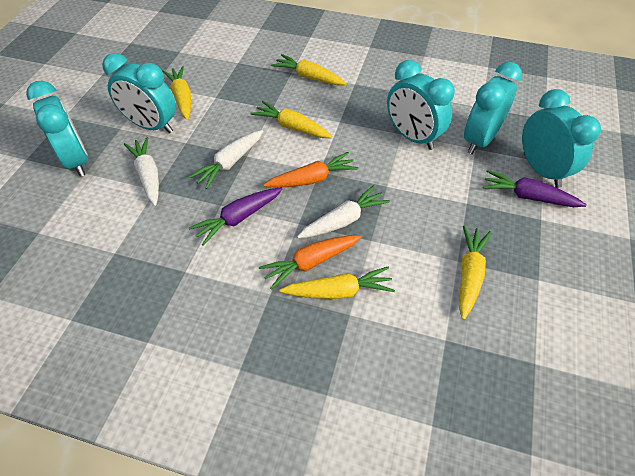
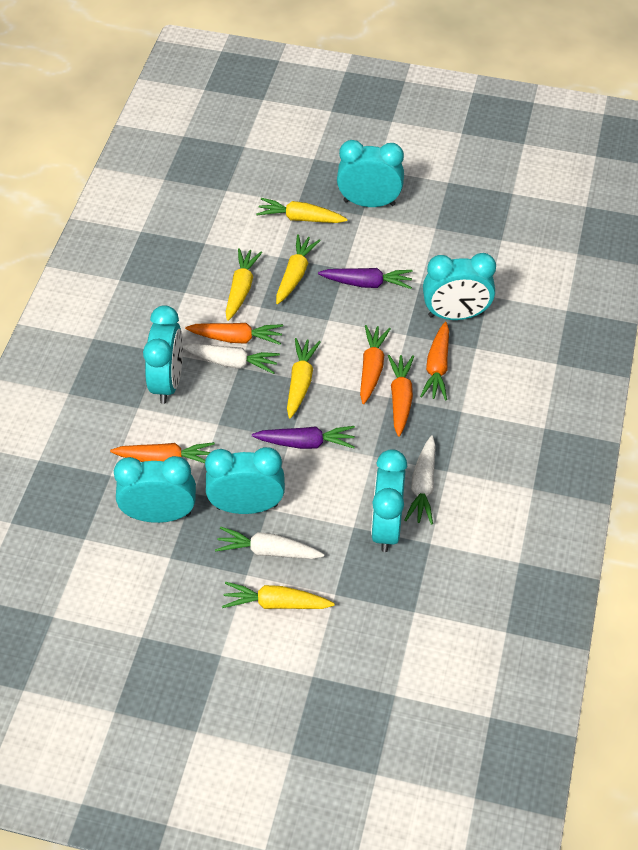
orange carrot: [259,235,362,290] [263,152,358,188] = 2 -> [110,442,215,463] [185,323,283,345] [360,325,391,404] [388,355,414,437] [420,322,449,401] = 5
turquoise clock: [26,81,88,177] [102,53,176,133] [387,60,455,150] [464,62,522,154] [522,89,601,188] = 5 -> [114,456,196,523] [143,305,183,404] [205,447,285,514] [337,140,404,207] [371,449,407,552] [423,253,496,320] = 6

